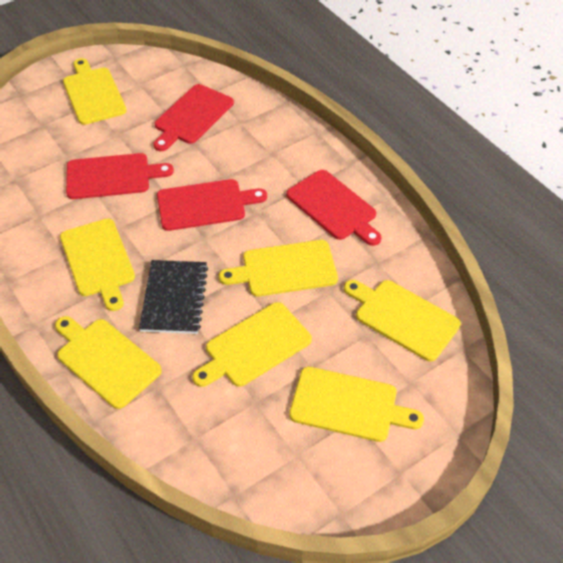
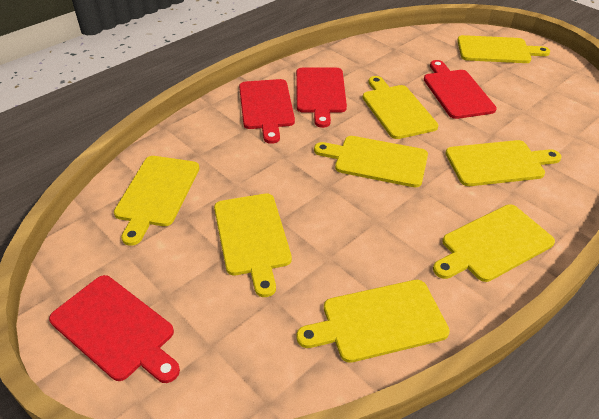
black notebook: [139,260,208,334] = 1 -> none = 0
yellow cutting board: [55,316,162,409] [60,218,135,311] [63,58,127,125] [192,302,312,387] [219,240,338,297] [289,367,424,442] [344,280,461,362] = 7 -> [114,156,199,246] [214,193,292,297] [297,280,450,363] [314,136,428,187] [363,76,438,139] [433,204,555,282] [445,140,562,186] [457,35,550,63] = 8

